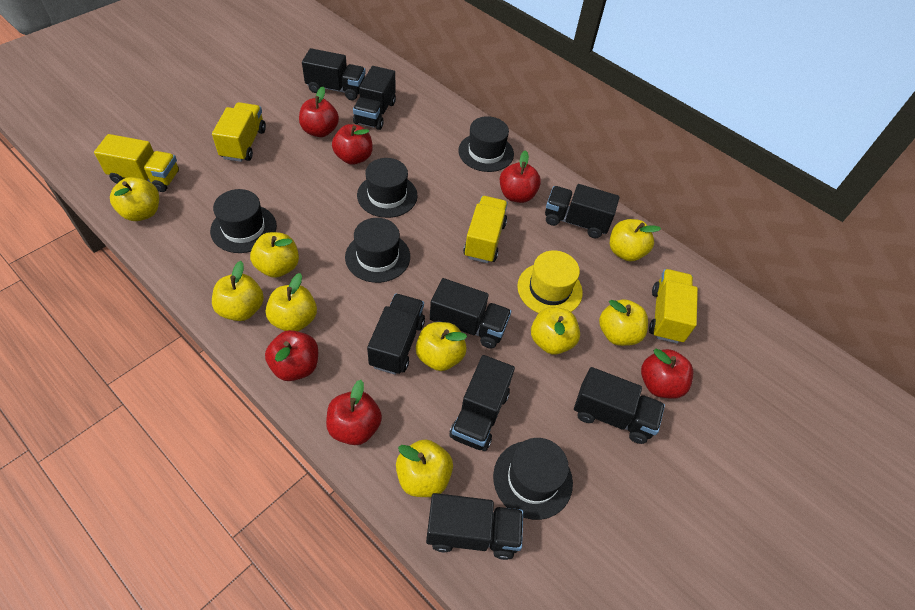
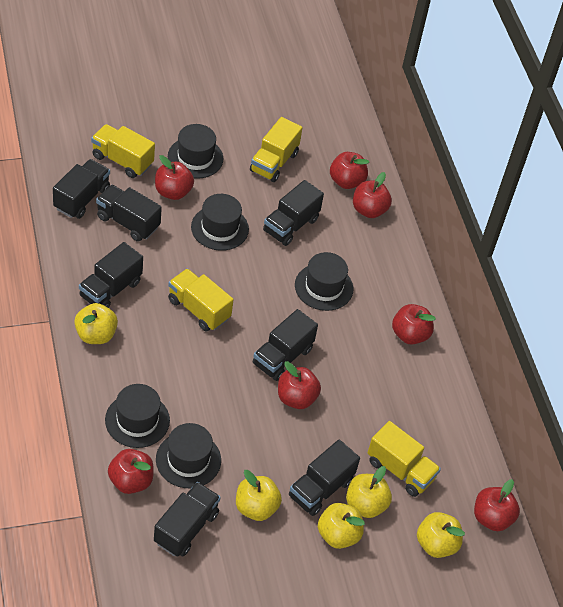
black truck: [302,48,366,100] [353,66,396,130] [367,294,425,375] [426,493,523,560] [430,278,511,349] [449,355,515,451] [545,184,620,238] [574,367,665,444] = 8 -> [53,159,110,219] [79,242,143,308] [96,185,162,242] [154,482,221,557] [253,309,318,381] [263,180,324,246] [289,440,360,516] = 7
red apple: [265,330,318,381] [299,87,339,137] [326,380,382,445] [332,124,373,165] [500,150,541,203] [641,349,693,399] = 6 -> [108,449,154,494] [155,155,194,200] [278,361,321,409] [330,152,369,189] [353,172,392,218] [392,304,436,345] [474,479,520,531] = 7
yellow apple: [110,177,159,221] [212,261,264,321] [250,232,299,278] [266,273,317,331] [396,439,453,497] [416,322,467,371] [531,307,580,355] [599,299,648,346] [610,219,661,261] = 9 -> [74,303,118,344] [236,470,282,521] [318,503,365,549] [346,466,392,518] [417,512,465,558] = 5
yellow hat: [517,250,583,313] = 1 -> none = 0

